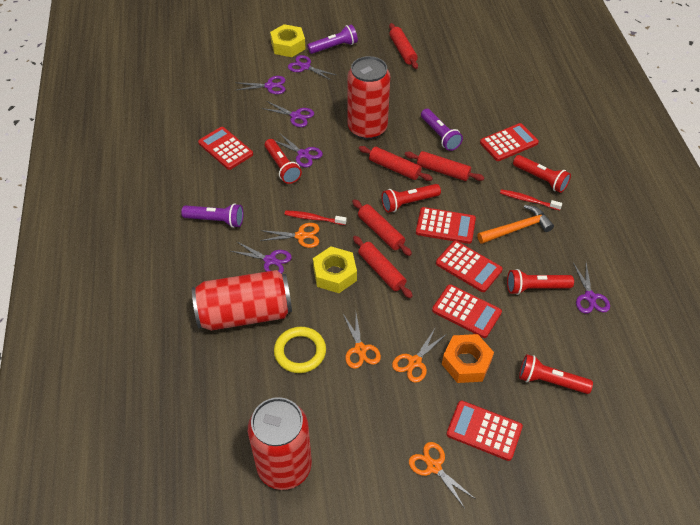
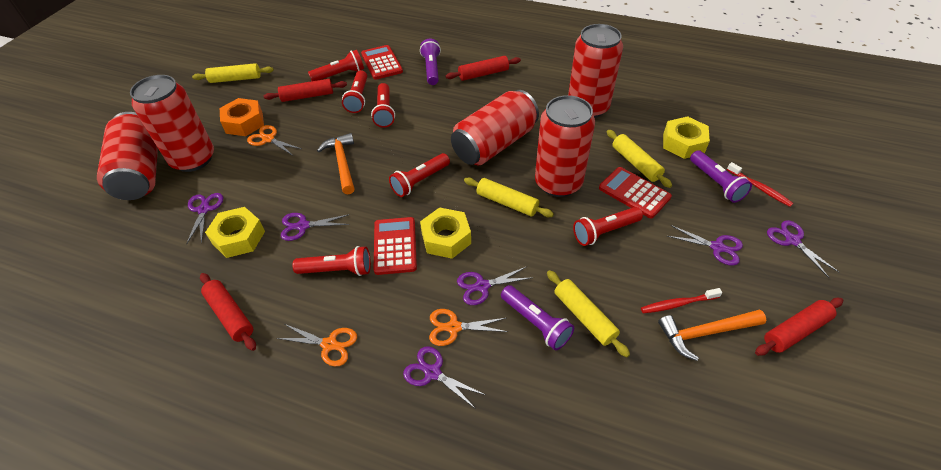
orange hammer: [477,205,554,244] = 1 -> [317,133,355,195] [658,310,766,361] = 2
orange scissors: [260,223,320,248] [343,314,381,369] [392,329,445,383] [409,442,475,507] = 4 -> [247,125,301,155] [276,324,357,366] [429,309,508,346] = 3
red calculator: [198,127,253,170] [416,207,476,244] [432,284,502,338] [436,241,503,292] [447,400,523,461] [480,123,539,161] = 6 -> [361,45,403,80] [374,217,417,275] [599,167,672,218] = 3
red can: [192,270,292,331] [248,397,312,490] [348,56,390,139] = 3 -> [97,112,158,200] [130,75,214,172] [451,90,539,166] [535,95,595,197] [568,24,623,118] = 5
red flashlight: [265,139,302,184] [381,184,441,213] [507,269,574,295] [513,155,571,193] [519,354,593,394] = 5 -> [292,246,371,276] [308,50,364,81] [342,70,367,113] [371,83,395,128] [389,153,450,197] [573,207,643,246] = 6
red rolling pin: [352,199,412,256] [353,236,413,298] [359,146,433,181] [389,23,418,69] [405,151,484,181] = 5 -> [200,273,256,351] [264,79,347,102] [446,56,521,81] [755,298,843,356] = 4
yellow nut: [270,24,305,57] [313,247,357,293] = 2 -> [205,207,265,258] [420,207,471,259] [663,116,710,159] = 3
yellow ring: [274,327,326,373] = 1 -> none = 0
yellow rolling pin: none = 0 -> [192,63,274,83] [464,177,554,217] [547,270,630,357] [607,130,672,188] = 4

